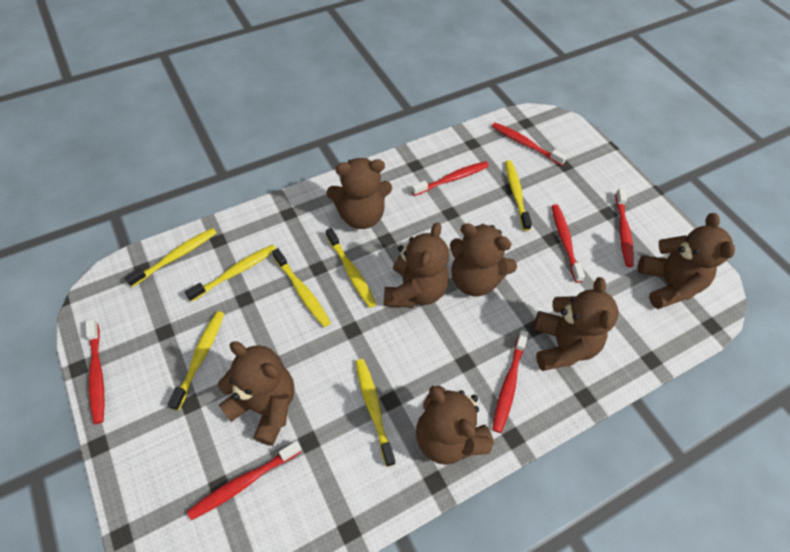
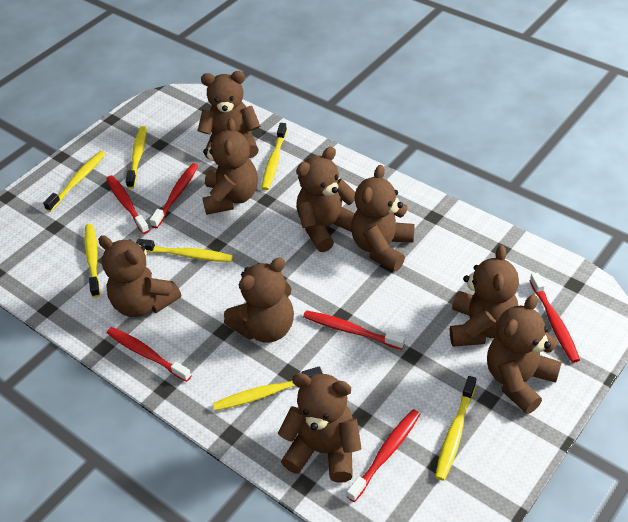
brown teddy bear: [218,341,294,446] [326,158,392,229] [384,222,449,308] [416,386,494,465] [450,223,517,296] [533,277,618,371] [638,213,735,309] = 7 -> [98,235,181,317] [197,71,261,158] [202,118,258,215] [224,258,294,343] [278,373,362,483] [296,147,355,252] [351,165,415,271] [450,245,519,347] [487,294,562,414] = 9
red toothbrush: [86,319,105,424] [187,441,302,520] [412,161,489,196] [492,122,567,166] [492,330,529,433] [551,204,585,283] [615,188,634,267] = 7 -> [106,175,150,234] [107,327,192,382] [150,163,198,228] [303,310,405,350] [347,409,420,502] [530,273,580,363] = 6

